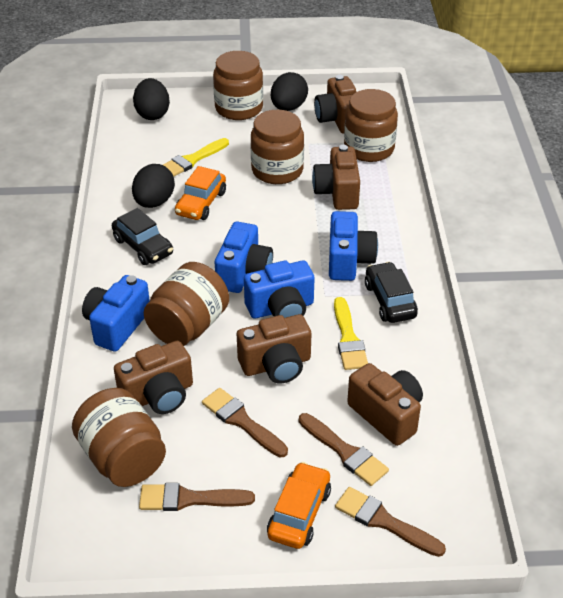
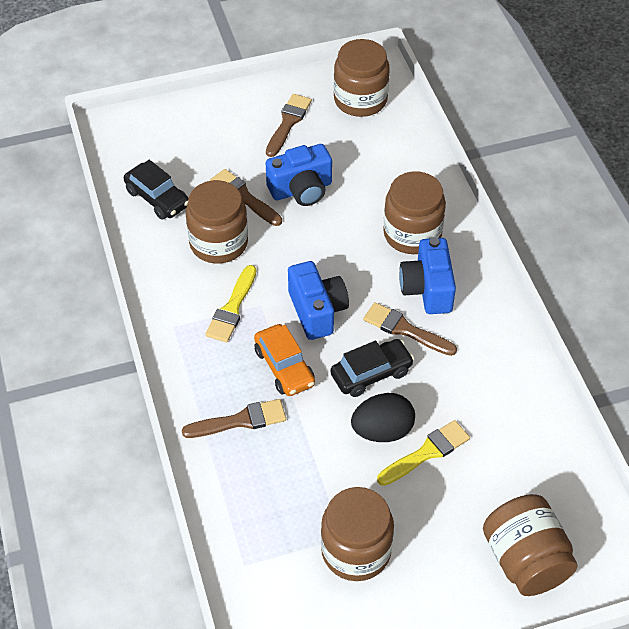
black egg: [132,164,175,208] [133,78,170,120] [271,72,308,111] = 3 -> [351,393,415,442] = 1
blue camera: [82,275,150,352] [215,222,273,293] [244,260,314,319] [329,211,378,281] = 4 -> [266,144,332,206] [288,261,349,340] [399,237,456,314] = 3
brown camera: [114,341,193,414] [237,314,311,383] [312,145,360,210] [314,75,356,134] [347,363,423,446] = 5 -> none = 0
orange car: [175,166,226,220] [267,462,331,549] = 2 -> [254,324,315,396] = 1

